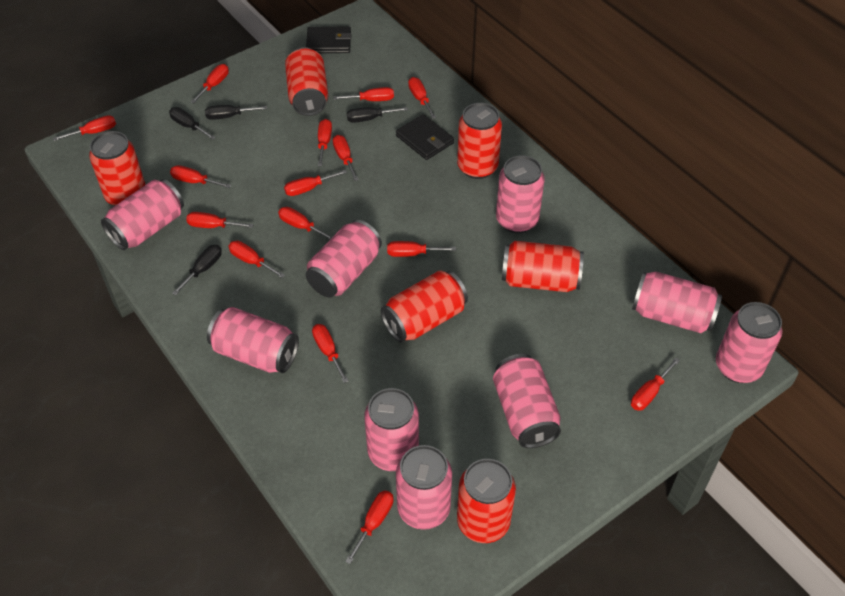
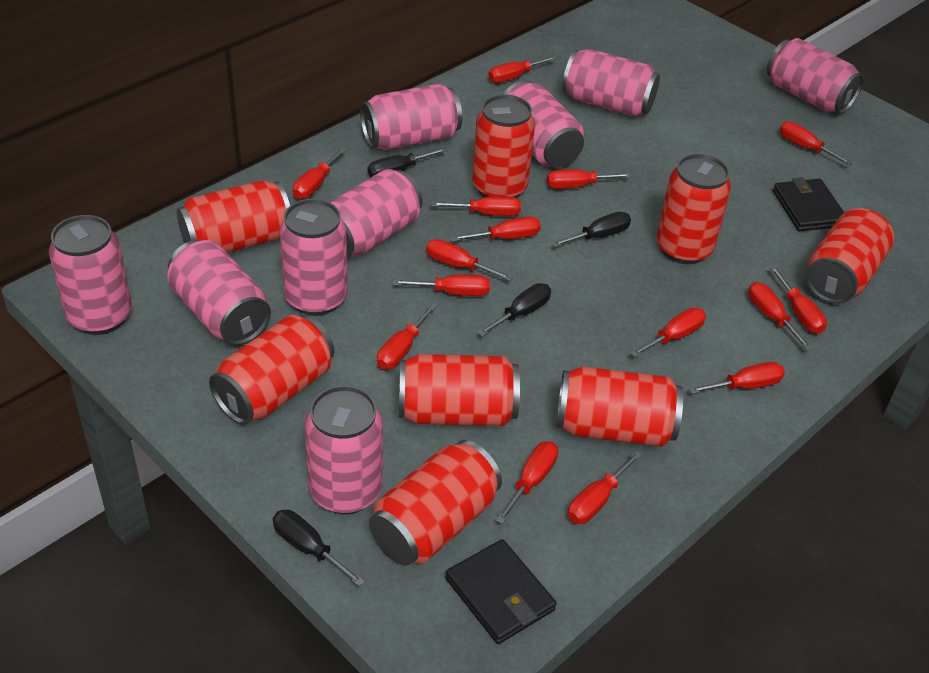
red can: [89,131,146,206] [285,47,328,116] [381,270,468,343] [457,103,502,179] [457,459,516,543] [502,241,584,292] = 6 -> [177,180,290,253] [209,315,335,425] [369,440,502,566] [399,354,520,426] [472,95,535,198] [557,367,683,447] [657,154,731,264] [806,208,894,304] = 8

